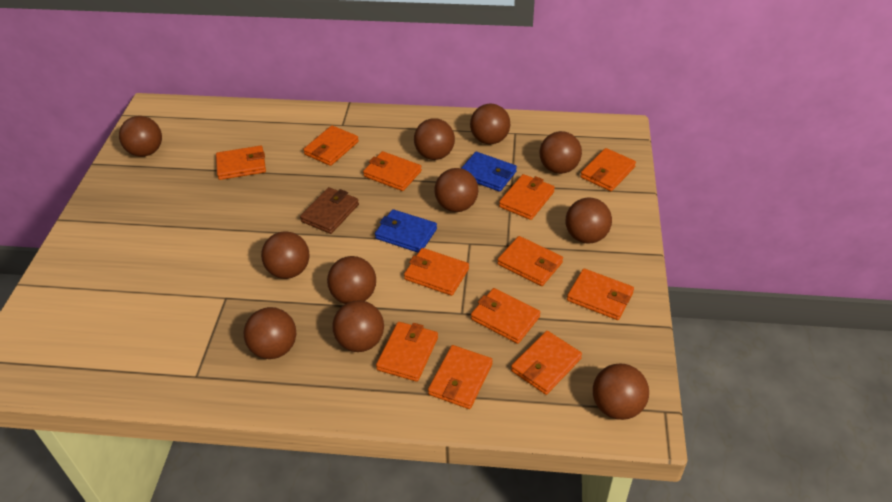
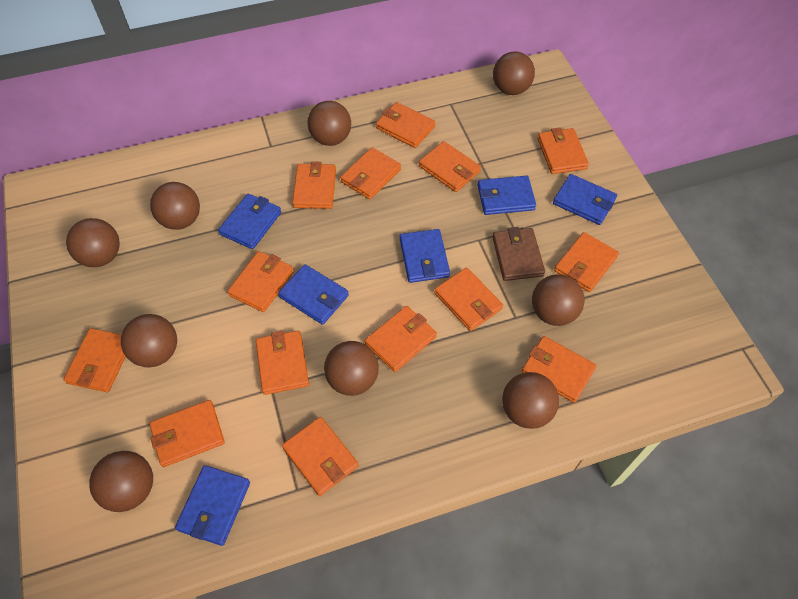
blue wallet: [375,209,437,253] [461,152,517,192] = 2 -> [175,465,250,546] [218,194,281,249] [278,264,349,325] [400,229,450,283] [478,176,536,215] [553,174,617,225] = 6
brown ball: [119,116,162,157] [244,307,296,359] [261,231,310,279] [327,256,376,304] [333,300,384,352] [414,118,455,160] [434,168,478,212] [470,104,511,144] [539,131,582,174] [566,197,612,244] [593,363,649,420] = 11 -> [66,218,120,267] [89,451,153,512] [121,314,177,367] [150,182,200,230] [307,101,351,146] [324,341,379,396] [493,51,535,95] [502,372,559,429] [532,274,585,326] = 9
orange wallet: [216,146,266,180] [303,125,359,166] [363,151,422,191] [376,322,438,382] [404,248,469,296] [428,345,493,409] [471,288,541,344] [498,236,563,286] [499,174,555,220] [511,331,582,395] [567,269,634,320] [581,148,636,191] = 12 -> [63,328,126,392] [150,400,225,467] [227,251,294,312] [256,331,309,395] [282,417,359,496] [292,161,336,209] [340,147,401,200] [365,306,437,372] [376,102,436,148] [419,141,481,192] [434,268,503,331] [521,336,596,403] [537,127,589,174] [554,232,619,292] = 14

